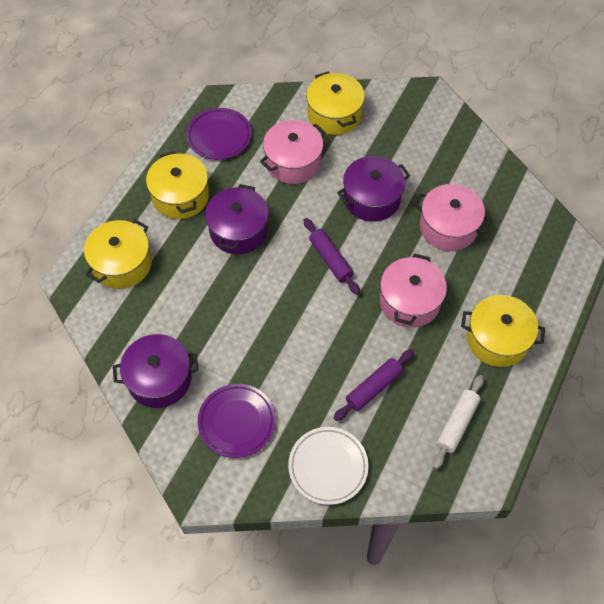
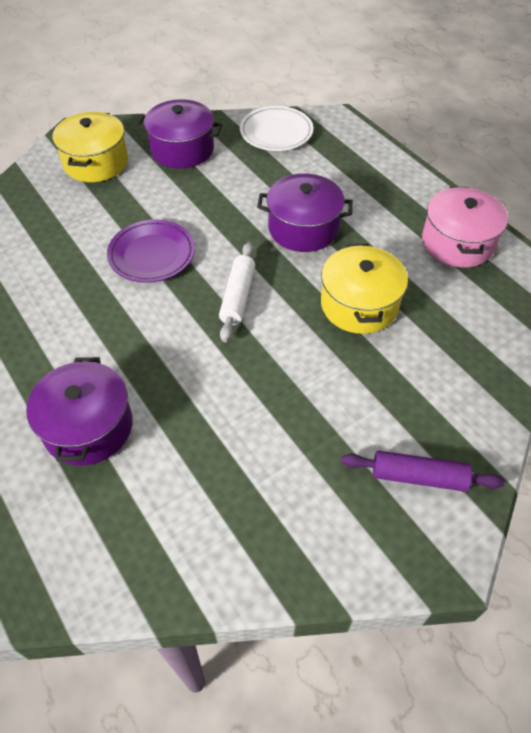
pink pot: [260,120,326,184] [380,253,447,328] [414,184,492,251] = 3 -> [422,186,508,268] = 1
purple plate: [186,108,252,160] [197,384,276,458] = 2 -> [107,220,195,283] = 1
purple rolling pin: [304,218,360,295] [333,349,414,421] = 2 -> [341,451,505,492] = 1
yellow pot: [84,219,152,289] [146,151,209,219] [306,71,365,135] [461,295,545,367] = 4 -> [53,112,128,182] [321,244,408,334] = 2

